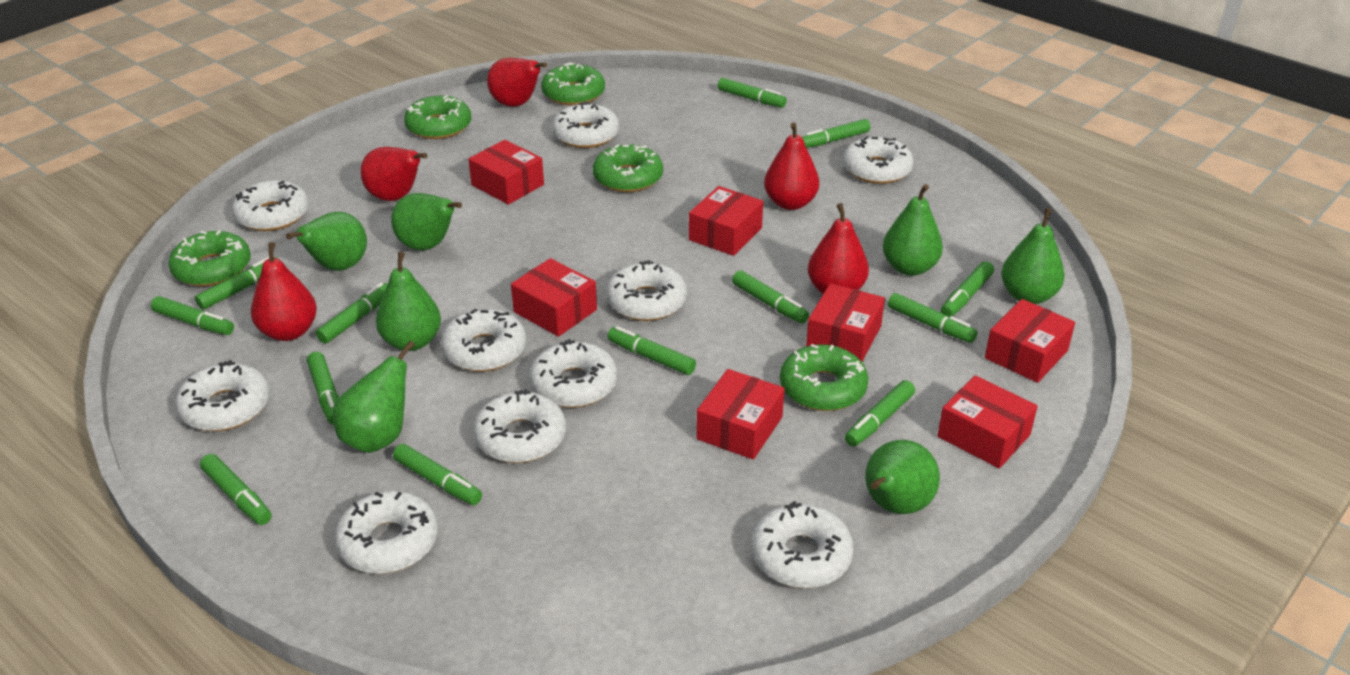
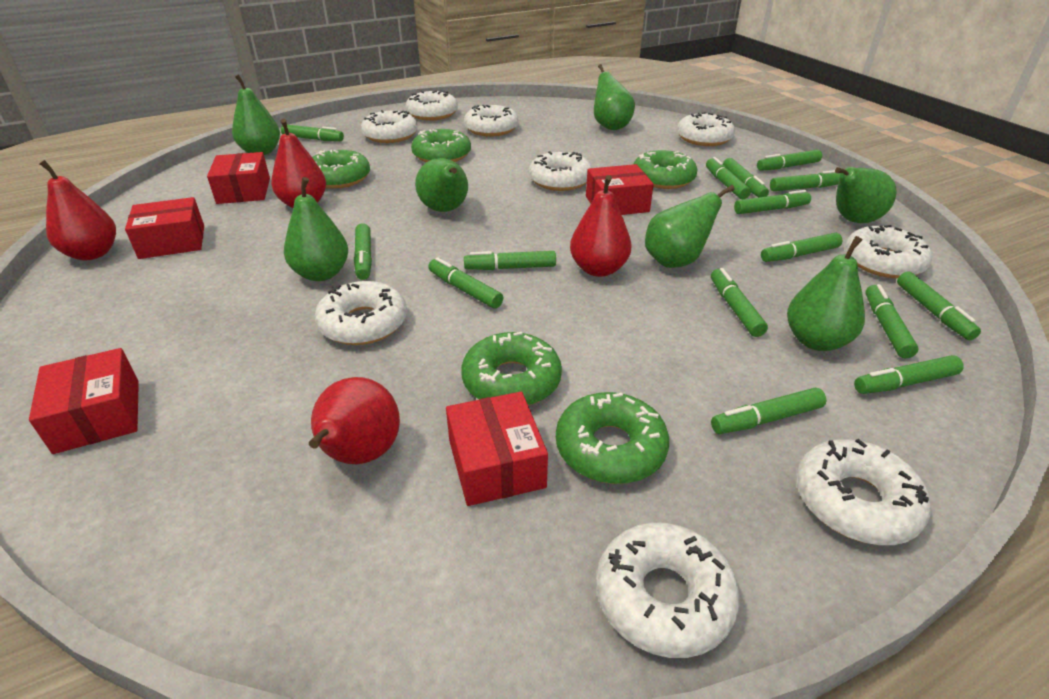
green marker: [151,296,234,335] [195,257,277,310] [200,454,272,525] [307,352,339,425] [316,283,387,344] [393,444,482,505] [607,326,696,375] [718,78,787,108] [732,270,809,323] [802,119,870,148] [845,380,915,447] [888,293,978,343] [941,261,994,317] = 13 -> [281,125,344,141] [354,223,372,280] [428,257,503,309] [464,251,556,270] [706,157,751,199] [711,268,768,337] [711,388,826,434] [723,158,769,198] [734,190,811,214] [757,150,822,171] [761,233,842,262] [770,170,841,191] [854,355,964,394] [865,284,919,358] [897,271,981,340] = 15
red box: [468,140,544,205] [511,258,597,337] [689,186,763,256] [696,369,785,460] [806,283,885,361] [937,375,1038,469] [985,299,1075,383] = 7 -> [29,348,139,454] [125,197,204,259] [207,152,270,204] [446,392,548,506] [586,164,654,215] = 5
red pear: [251,242,317,341] [361,147,428,201] [487,58,547,107] [764,123,820,210] [808,203,869,294] = 5 -> [39,160,116,260] [271,119,326,208] [309,377,400,464] [570,175,632,277] = 4
white donut: [176,360,270,431] [232,180,309,231] [335,491,438,574] [441,309,526,372] [473,389,566,463] [529,339,617,408] [552,102,619,148] [606,260,687,321] [751,501,854,588] [843,136,914,184] = 10 -> [314,281,407,345] [361,110,418,143] [406,90,458,121] [464,105,518,137] [529,151,592,191] [596,523,739,658] [677,112,735,146] [796,439,931,545] [845,225,932,278] = 9

